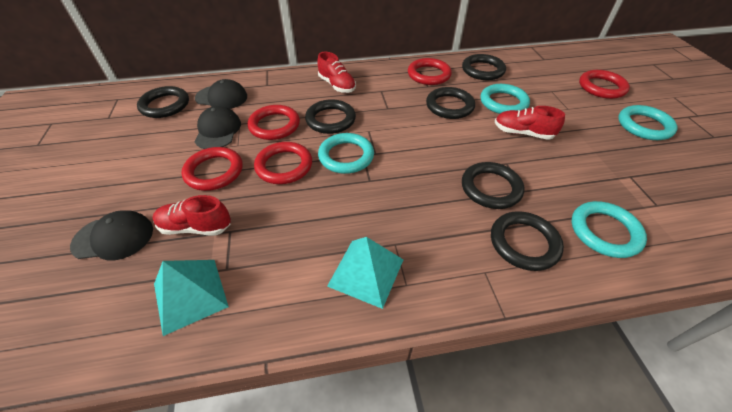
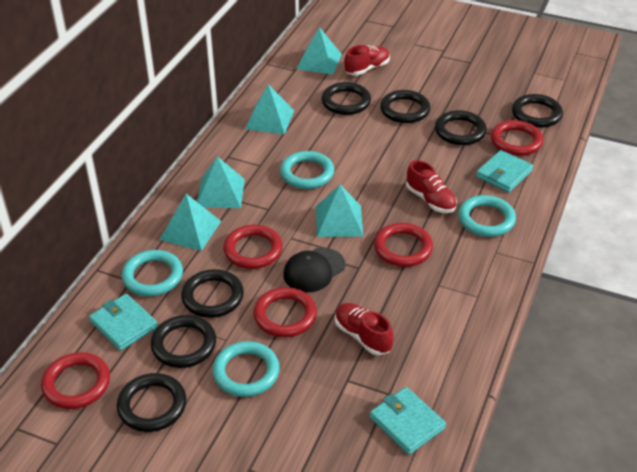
black cap: [70,210,153,261] [194,106,241,149] [195,79,247,109] = 3 -> [283,247,345,293] = 1
black ring: [137,86,189,118] [305,99,356,134] [426,87,475,119] [462,54,506,80] [462,162,525,209] [491,211,564,271] = 6 -> [117,373,186,432] [151,315,216,368] [181,269,244,318] [322,82,371,115] [380,90,430,123] [435,110,487,145] [512,94,563,128] = 7
turquoise pyramid: [154,260,229,336] [327,237,404,309] = 2 -> [160,194,221,251] [197,156,245,208] [245,84,294,134] [297,27,342,75] [316,185,363,237] = 5
turquoise wallet: none = 0 -> [89,294,158,351] [370,387,446,455] [476,150,533,193] = 3

